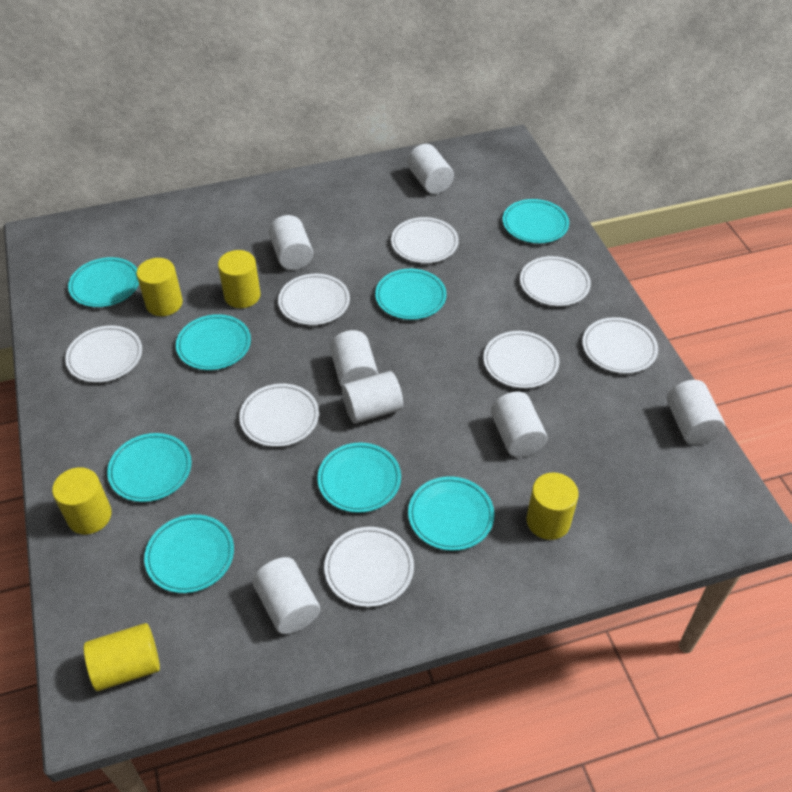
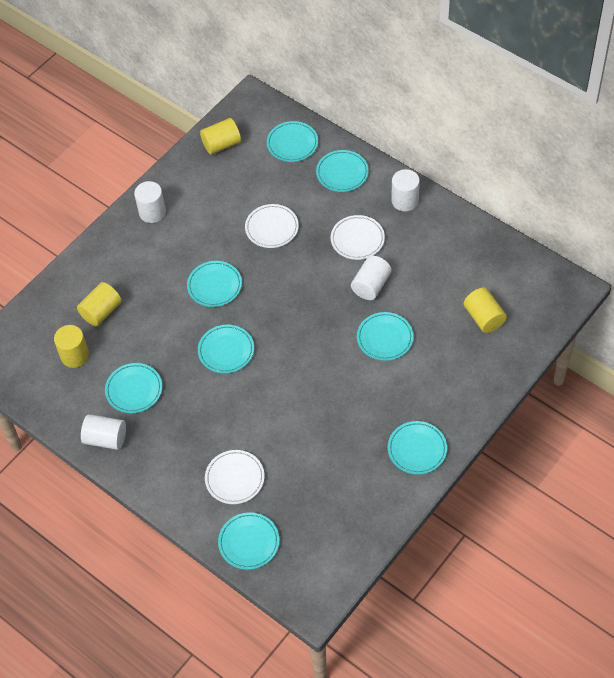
white cylinder: [252,557,320,634] [269,215,313,270] [330,330,378,387] [342,371,403,423] [407,144,454,194] [491,392,547,457] [667,380,725,445] = 7 -> [81,414,126,450] [134,181,166,223] [351,256,392,300] [391,169,420,212] = 4
white plate: [65,326,142,383] [239,383,319,447] [278,274,350,325] [324,527,414,607] [391,217,459,263] [483,331,560,388] [520,256,591,306] [582,317,658,374] = 8 -> [205,450,265,504] [245,204,299,248] [331,215,385,260] = 3
yellow cylinder: [52,467,112,535] [84,623,160,691] [136,258,183,316] [218,250,261,308] [527,472,579,540] = 5 -> [54,325,89,368] [77,282,122,326] [200,118,241,155] [464,288,507,333] = 4

